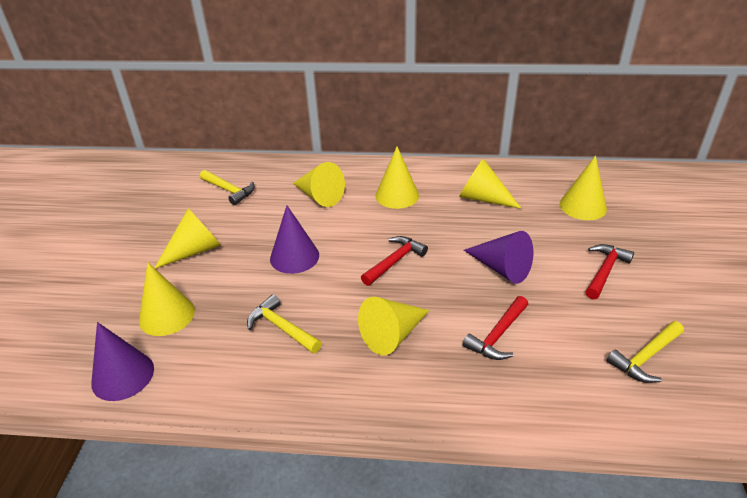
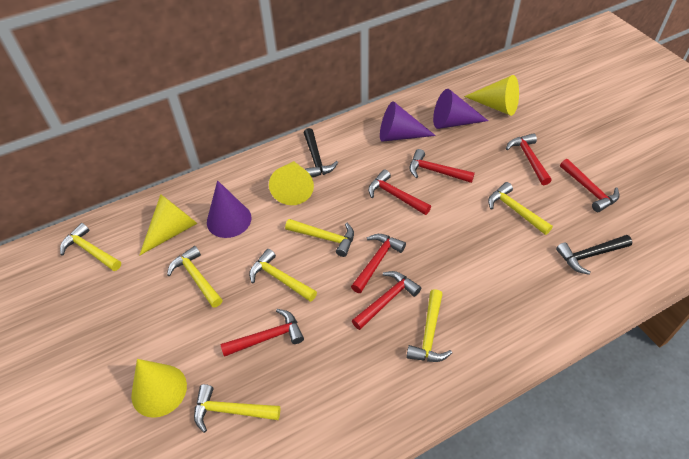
black hammer: none = 0 -> [304,128,338,177] [556,235,632,275] = 2
red hammer: [361,236,428,286] [463,296,528,360] [586,244,634,299] = 3 -> [220,309,304,357] [351,234,406,293] [352,271,421,330] [368,169,431,215] [409,149,475,183] [506,133,552,185] [560,159,620,212] = 7
yellow cone: [139,262,195,336] [155,208,221,269] [293,162,345,207] [358,297,430,355] [375,147,419,209] [459,158,522,209] [560,155,607,220] = 7 -> [131,359,187,418] [139,194,198,256] [269,161,314,205] [464,75,519,116] = 4
yellow hammer: [200,170,255,205] [247,294,322,353] [606,321,684,383] = 3 -> [60,223,121,271] [167,246,222,308] [194,384,280,433] [249,249,317,302] [285,219,354,257] [406,289,452,362] [488,182,553,235] = 7

